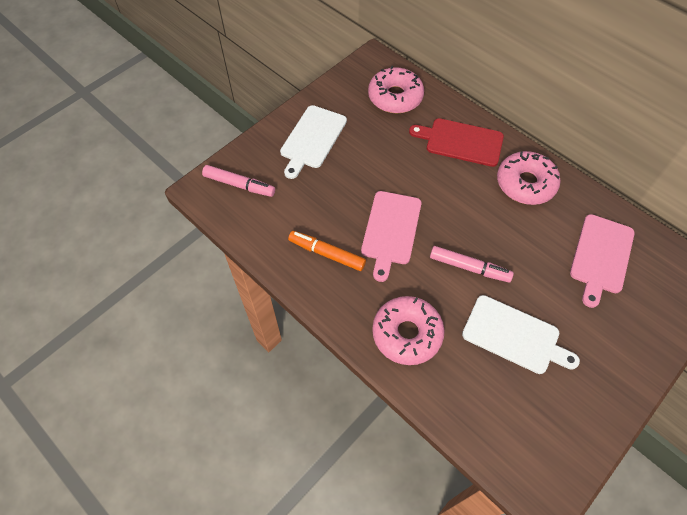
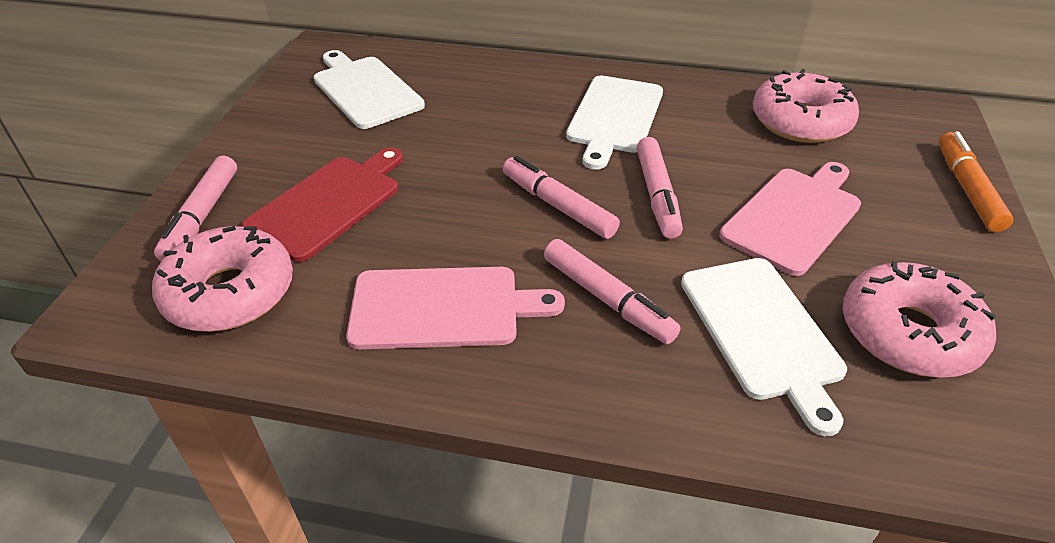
pink marker: [202,165,275,197] [430,246,514,283] = 2 -> [154,156,237,261] [503,156,620,239] [544,239,681,344] [637,137,683,239] = 4
white cutting board: [280,105,347,179] [462,295,580,374] = 2 -> [314,50,425,129] [566,76,663,170] [681,258,847,436] = 3

